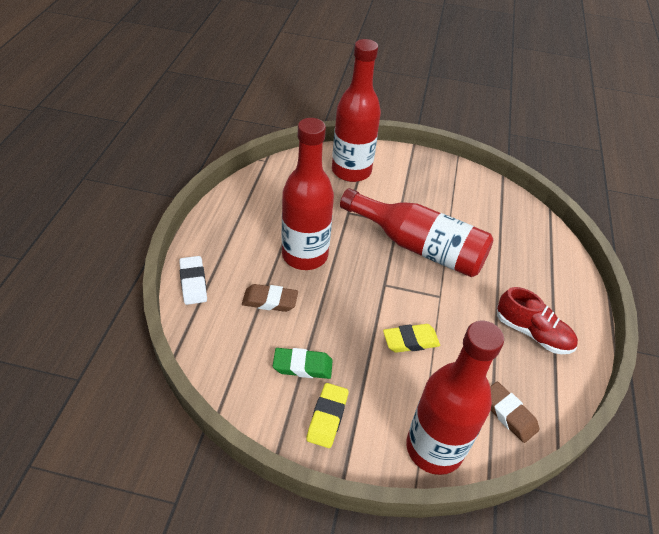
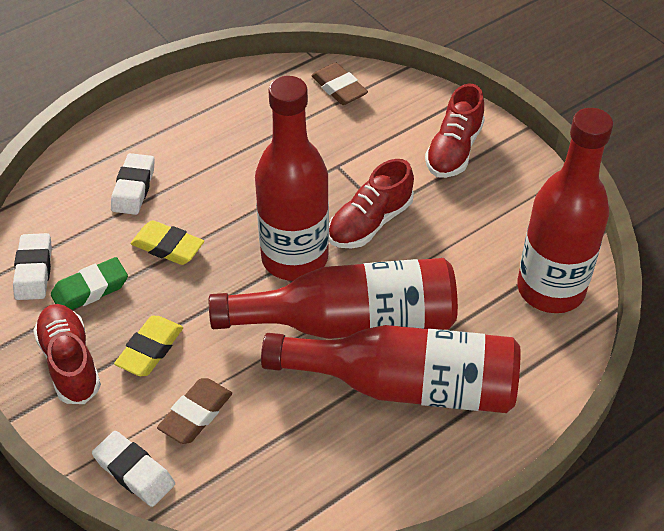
red shoe: [497,287,578,354] = 1 -> [33,304,101,404] [329,159,414,249] [425,84,485,178] = 3
white eraser: [179,256,207,305] = 1 -> [13,233,52,300] [92,431,175,507] [111,153,155,215] = 3

